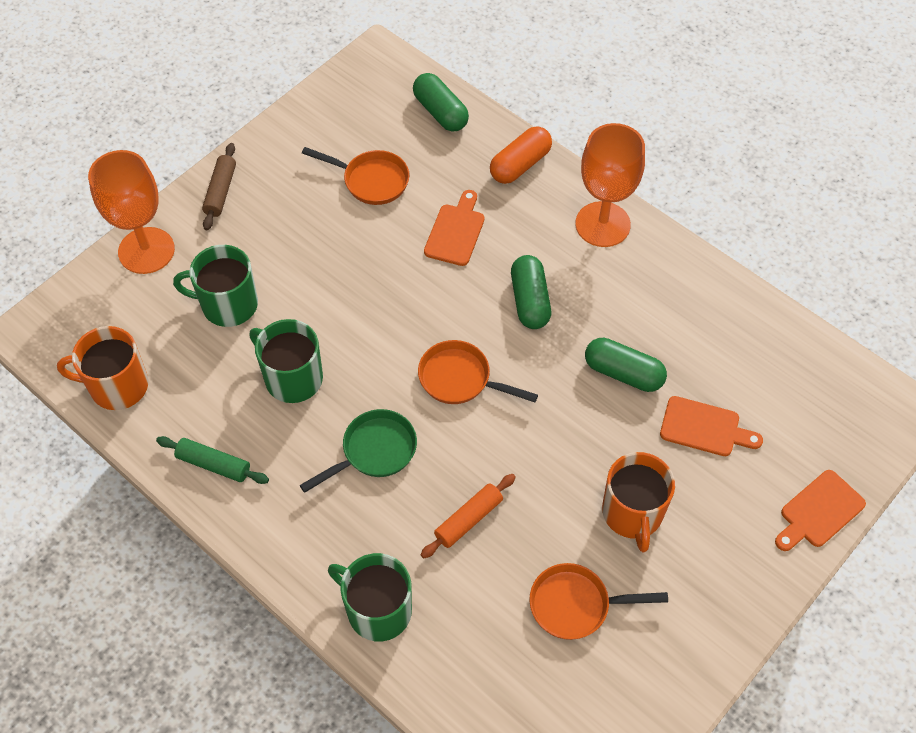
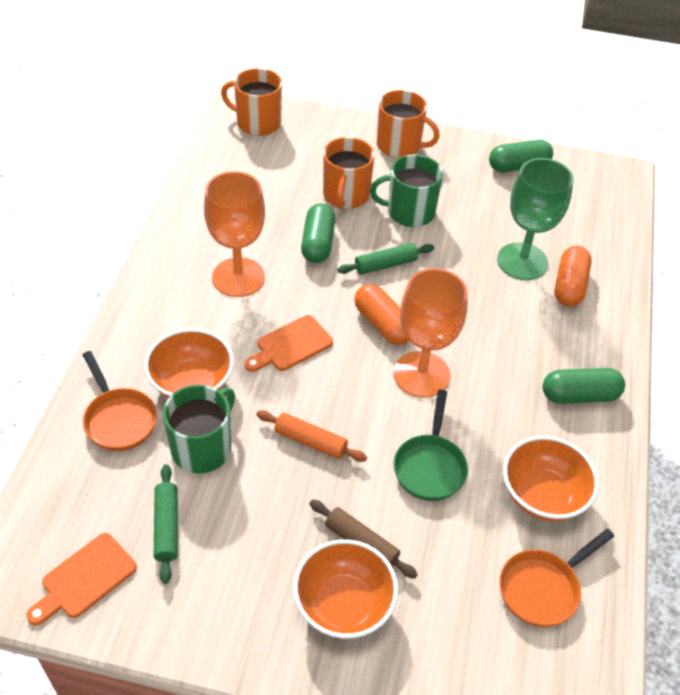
green goblet: none = 0 -> [497,158,574,280] = 1
green mug: [173,245,258,327] [250,319,323,403] [328,553,412,641] = 3 -> [163,385,235,473] [370,154,443,227] = 2
green rolling pin: [156,436,269,484] = 1 -> [154,464,178,584] [338,243,434,274] = 2
orange bowl: none = 0 -> [144,328,234,398] [293,539,398,639] [503,436,599,521] = 3
orange capsule: [490,126,552,184] = 1 -> [354,284,409,345] [555,246,592,307] = 2
orange cutting board: [424,190,485,266] [660,396,763,456] [775,470,866,551] = 3 -> [26,533,137,626] [244,315,333,372] = 2
orange mug: [57,326,148,410] [602,452,675,552] = 2 -> [221,68,282,136] [323,137,375,209] [376,90,440,158] = 3
orange pan: [302,147,409,205] [418,340,538,404] [529,563,668,640] = 3 -> [83,351,157,451] [500,529,614,627] = 2

